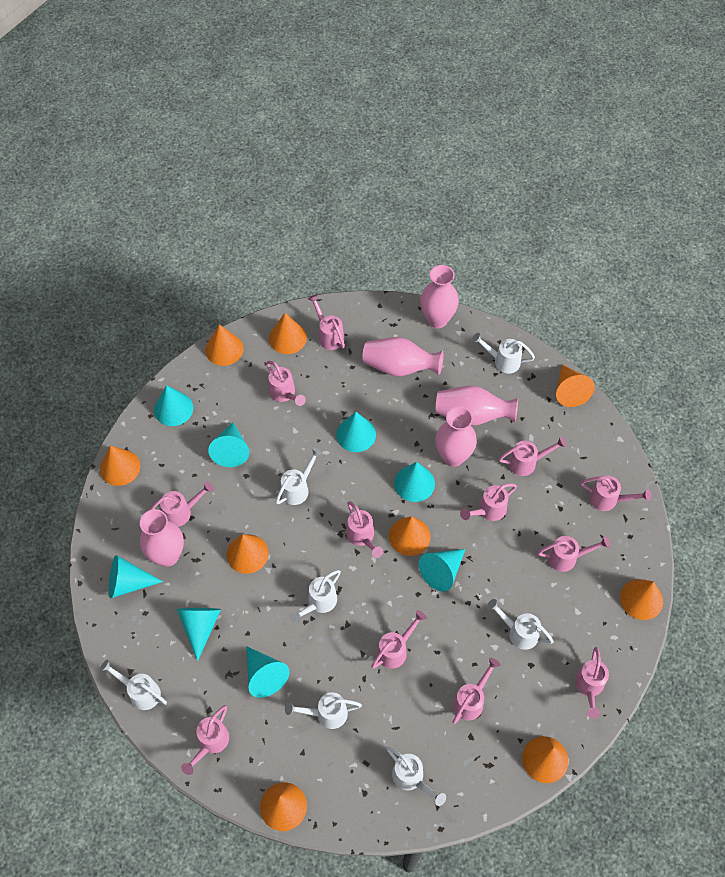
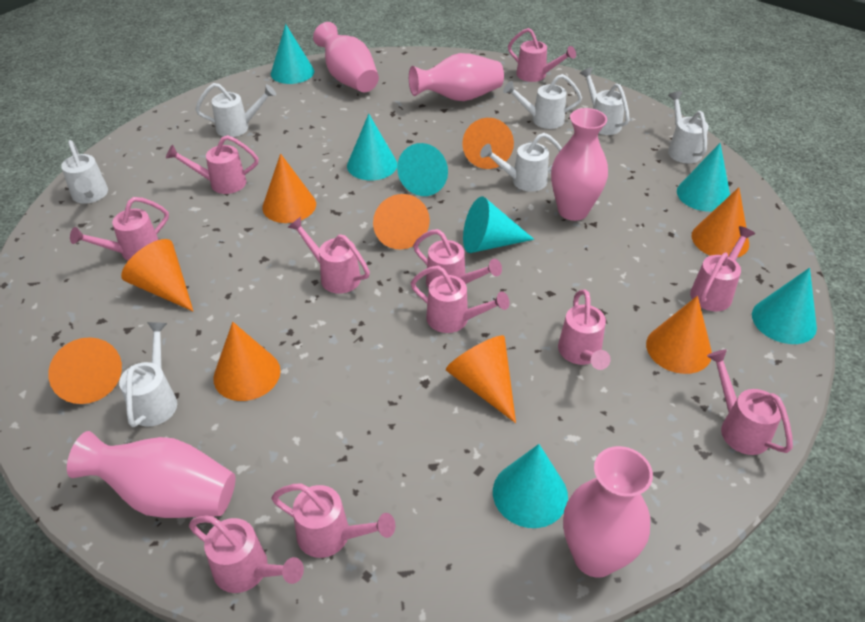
pink watering can: [150,481,214,527] [181,705,229,775] [266,361,306,406] [308,294,345,350] [346,501,383,558] [371,610,427,669] [452,658,500,724] [460,483,517,521] [499,437,567,476] [538,536,610,572] [575,647,609,719] [581,476,651,511] = 12 -> [70,197,169,261] [166,135,259,194] [189,515,304,593] [271,484,395,558] [288,217,370,294] [411,266,510,333] [413,229,502,289] [508,28,576,82] [558,289,611,370] [690,226,755,311] [707,349,793,455] = 11
turquoise cone: [109,555,163,598] [154,385,193,426] [177,608,221,662] [208,422,249,467] [246,646,289,698] [336,412,376,452] [394,462,435,502] [419,549,465,592] = 8 -> [271,24,314,84] [347,114,397,180] [397,143,448,196] [463,197,534,253] [493,444,568,528] [677,143,730,212] [752,268,817,344] = 7

